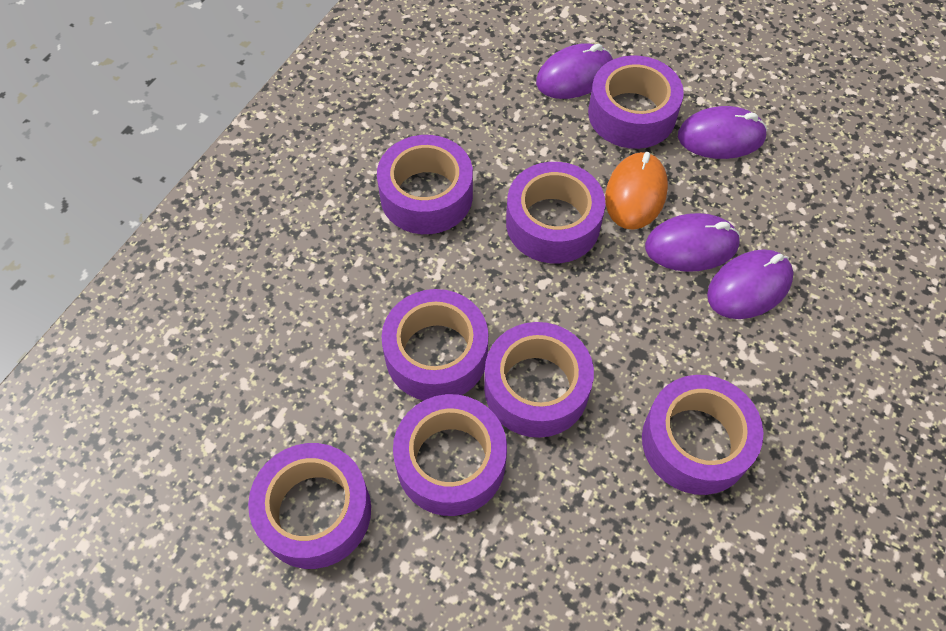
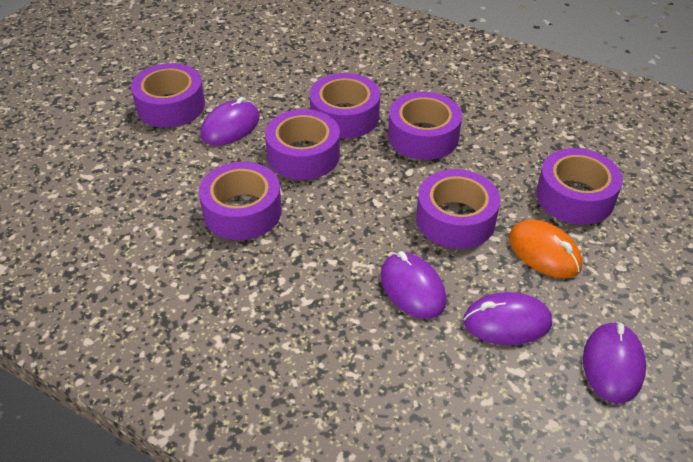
purple tape: [248,443,371,569] [377,135,473,234] [382,289,488,400] [393,394,507,516] [484,322,594,438] [506,162,606,263] [588,55,684,149] [642,375,763,495] = 8 -> [131,63,205,128] [199,162,282,240] [265,109,340,180] [310,73,380,139] [388,92,462,160] [416,169,500,249] [536,148,623,225] = 7

